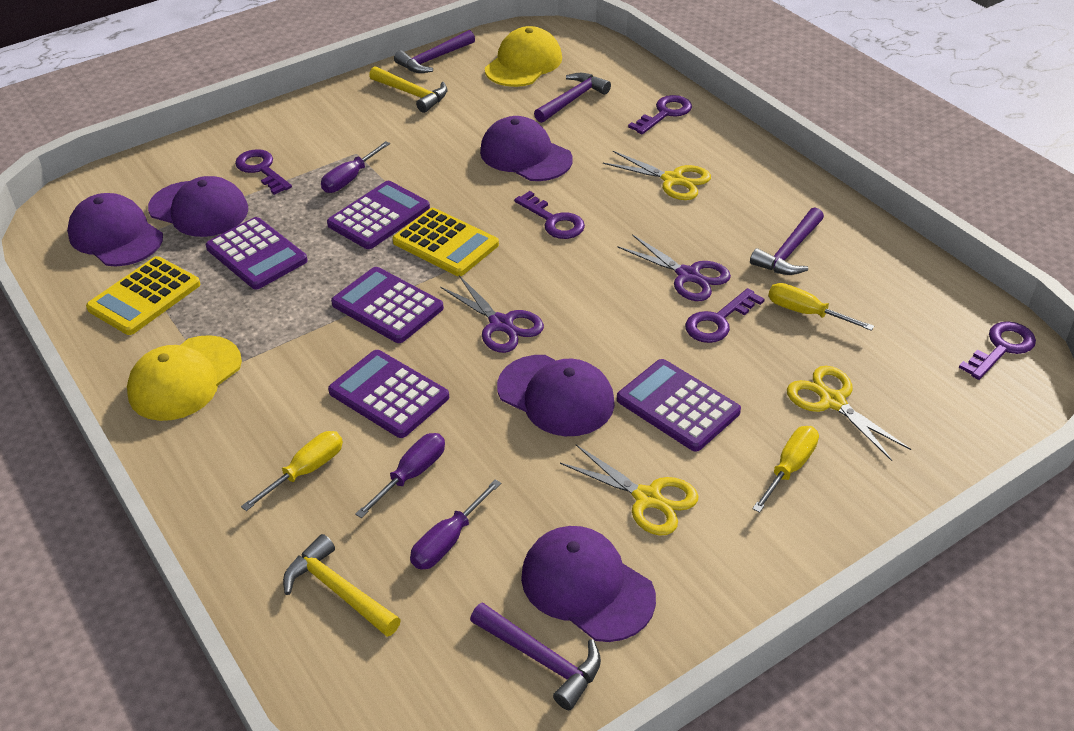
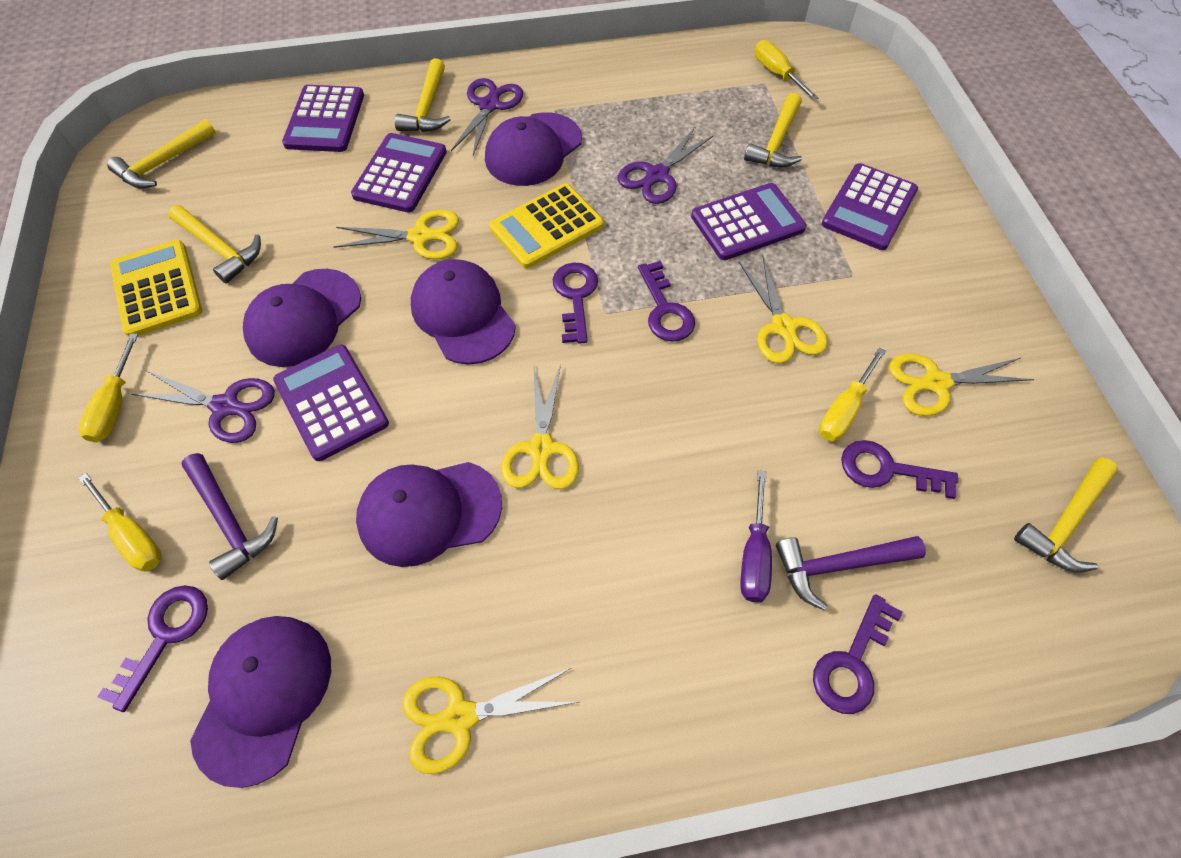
purple hammer: [394,30,475,73] [470,602,601,710] [534,73,611,123] [750,207,824,275] = 4 -> [181,453,278,580] [776,536,926,610] = 2
purple scissors: [440,275,544,353] [618,234,731,301] = 2 -> [132,371,275,443] [451,78,523,156] [618,127,714,204] = 3
purple screwdriver: [321,141,390,193] [355,433,445,518] [410,479,501,570] = 3 -> [740,470,772,602] = 1
yellow cap: [127,335,242,421] [485,26,562,87] = 2 -> none = 0
yellow hammer: [283,534,401,637] [369,66,447,113] = 2 -> [107,119,216,189] [168,205,261,284] [395,58,451,132] [744,93,802,168] [1014,457,1118,573] = 5
yellow scissors: [560,445,698,536] [603,151,711,200] [787,366,911,461] = 3 -> [334,210,459,260] [402,668,578,774] [501,364,579,489] [739,256,828,364] [889,353,1034,416] = 5
yellow screwdriver: [241,431,343,511] [752,426,819,513] [768,283,874,331] = 3 -> [78,333,138,443] [78,473,161,572] [755,40,819,100] [819,348,886,442] = 4

